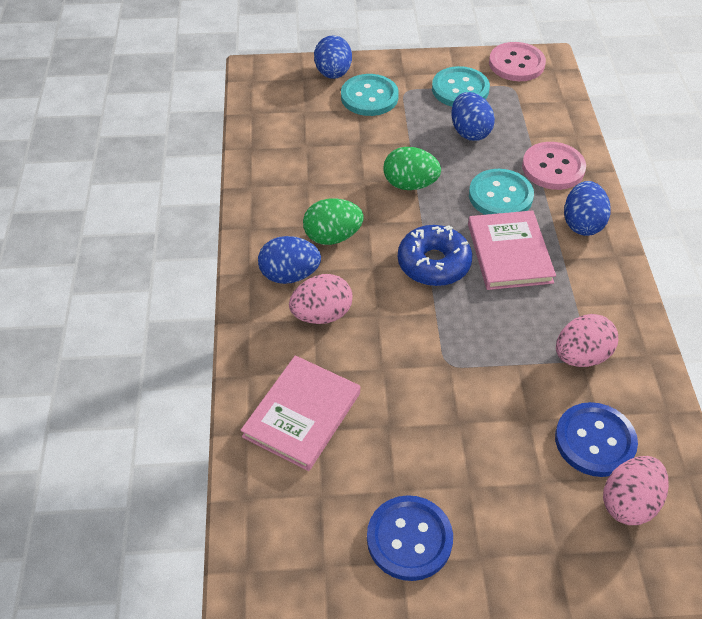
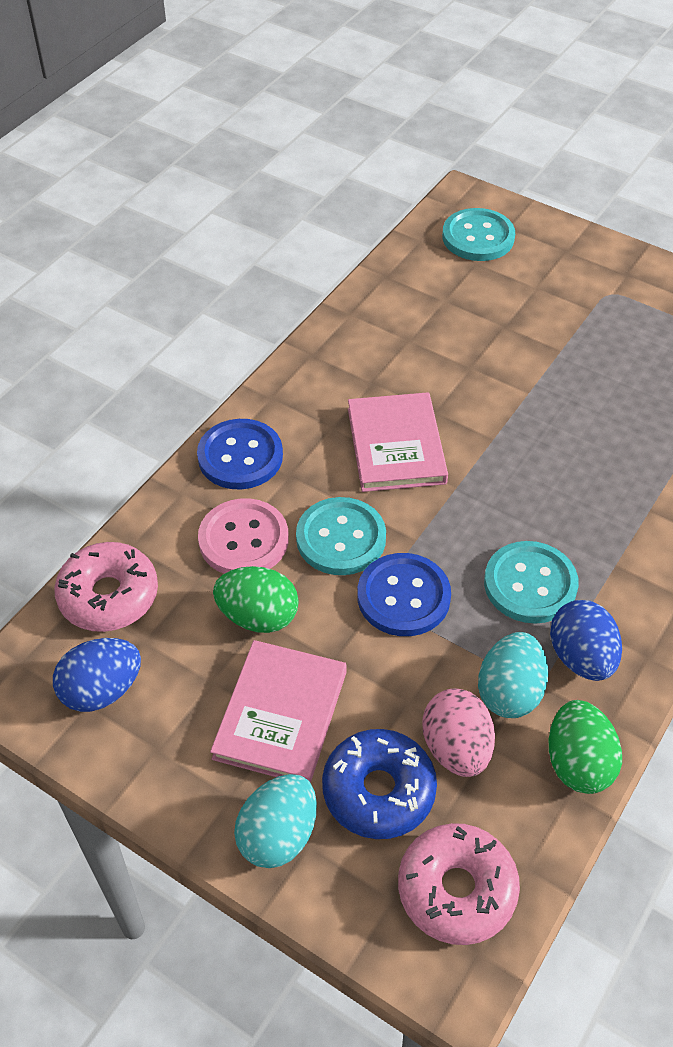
blue egg: [258,236,321,284] [314,35,352,79] [451,92,495,141] [564,181,611,236] = 4 -> [53,638,141,712] [550,600,622,681] = 2
pink button: [489,42,546,81] [522,142,586,190] = 2 -> [198,498,289,574] = 1
pink donut: none = 0 -> [54,542,158,632] [398,823,520,945] = 2
pink egg: [289,274,352,324] [556,314,618,367] [603,456,669,525] = 3 -> [422,688,495,777] = 1
turquoise egg: none = 0 -> [234,774,317,868] [478,632,548,718] = 2

